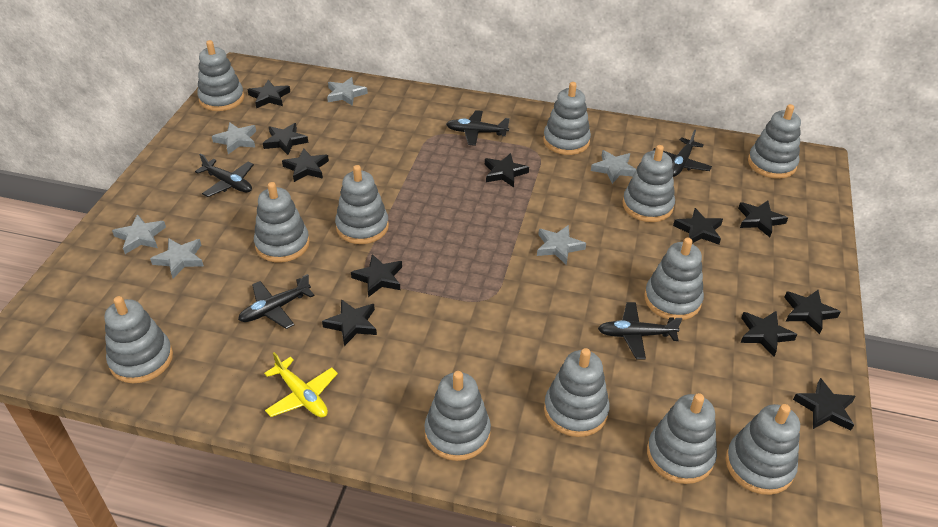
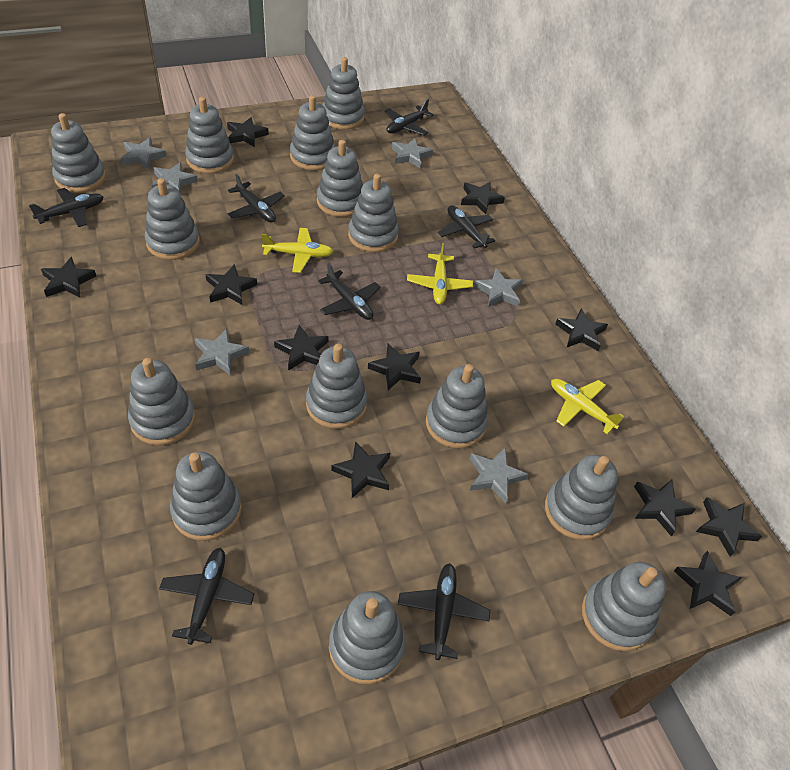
black plane: [195,153,254,197] [238,274,314,329] [446,110,510,146] [598,302,682,360] [652,130,712,177] = 5 -> [29,188,103,227] [159,548,254,645] [228,174,285,223] [318,263,380,320] [385,99,434,136] [398,563,490,660] [438,205,495,249] = 7
grey stacking toy: [104,296,173,383] [197,40,244,111] [254,182,310,262] [335,165,389,244] [424,371,491,461] [543,82,591,155] [544,348,610,437] [623,145,675,222] [644,237,704,320] [647,393,717,484] [726,404,800,495] [748,104,801,179] = 12 -> [51,113,106,193] [128,358,195,445] [145,178,200,260] [170,451,242,541] [185,97,234,174] [290,95,335,170] [306,344,368,429] [317,140,363,217] [323,57,365,130] [329,591,406,684] [348,174,399,252] [426,364,488,448] [545,455,618,540] [582,562,666,651] = 14
yellow plane: [264,352,338,417] = 1 -> [261,228,334,273] [407,243,473,304] [551,379,624,434] = 3

